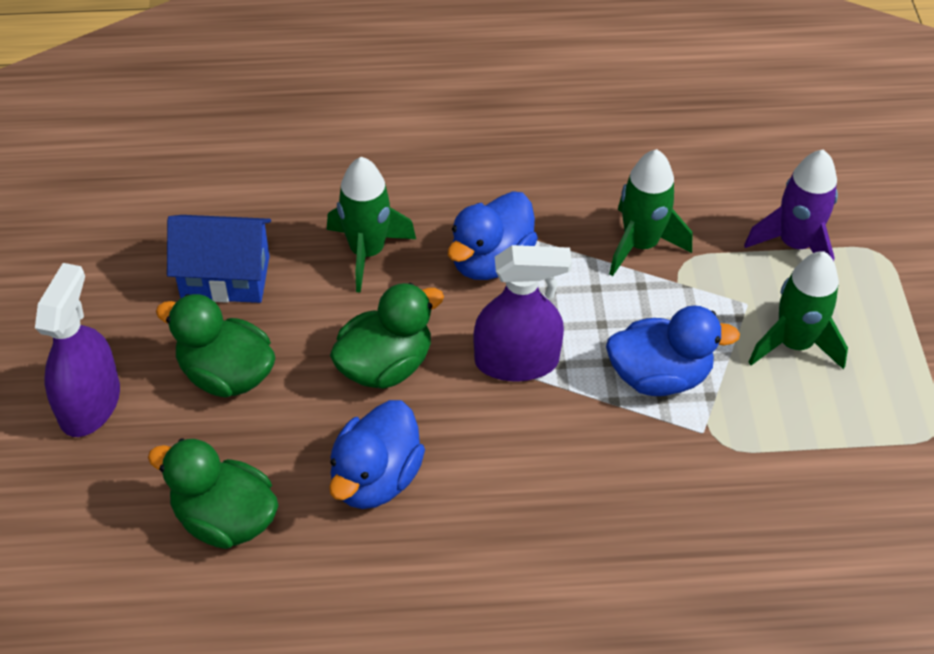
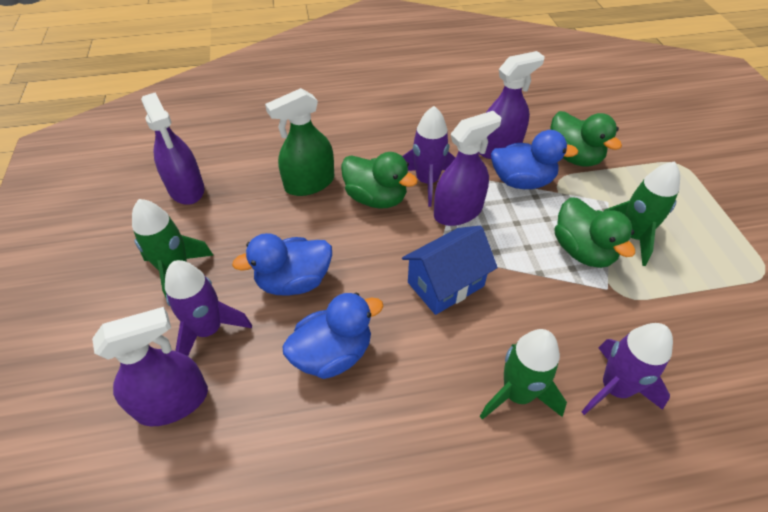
green spray bottle: none = 0 -> [265,88,334,196] = 1
purple rocket: [744,150,838,261] = 1 -> [165,260,252,356] [402,106,455,207] [582,323,673,415] = 3
purple spray bottle: [35,263,120,437] [474,245,572,382] = 2 -> [92,307,208,426] [141,92,204,205] [434,111,502,226] [478,51,545,159] = 4

